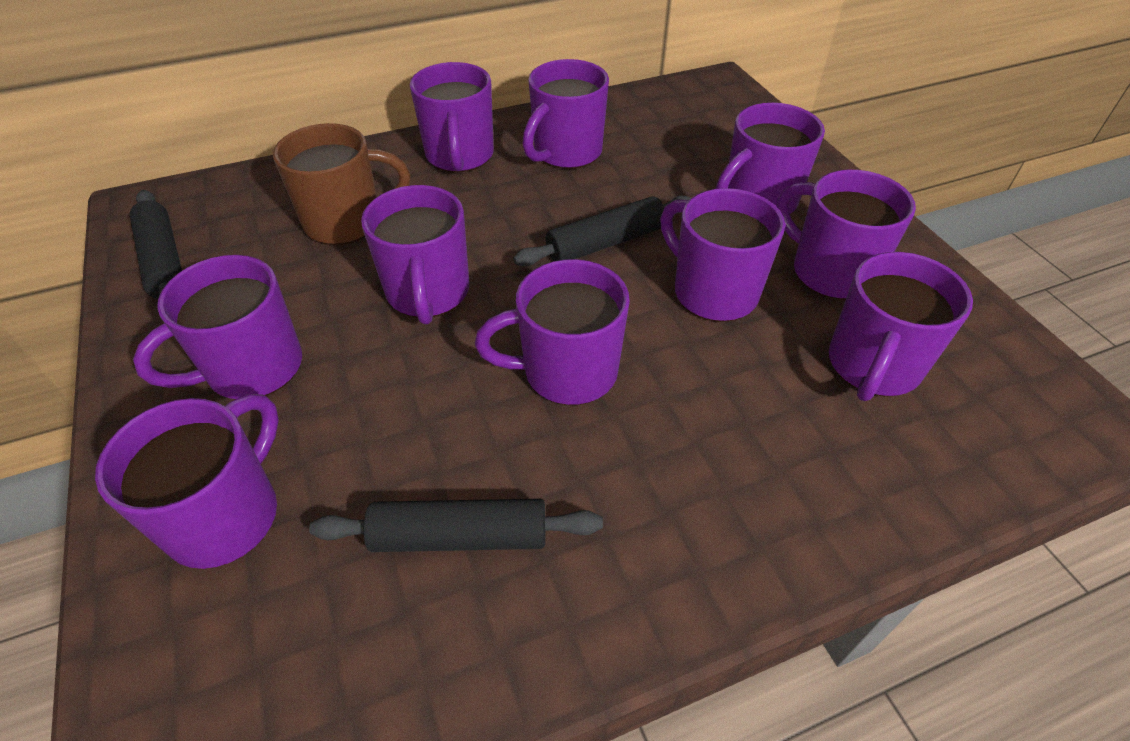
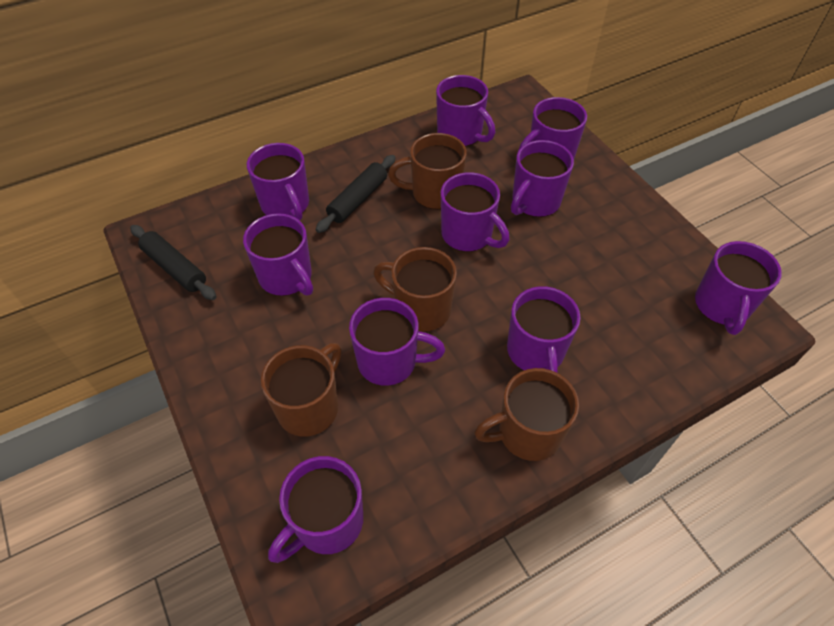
black rolling pin: [130,190,182,306] [309,499,603,552] [513,196,691,266] = 3 -> [130,225,216,300] [316,155,396,233] = 2
brown mug: [273,123,410,245] = 1 -> [261,343,342,437] [373,247,457,332] [388,133,467,209] [474,368,579,461] = 4

